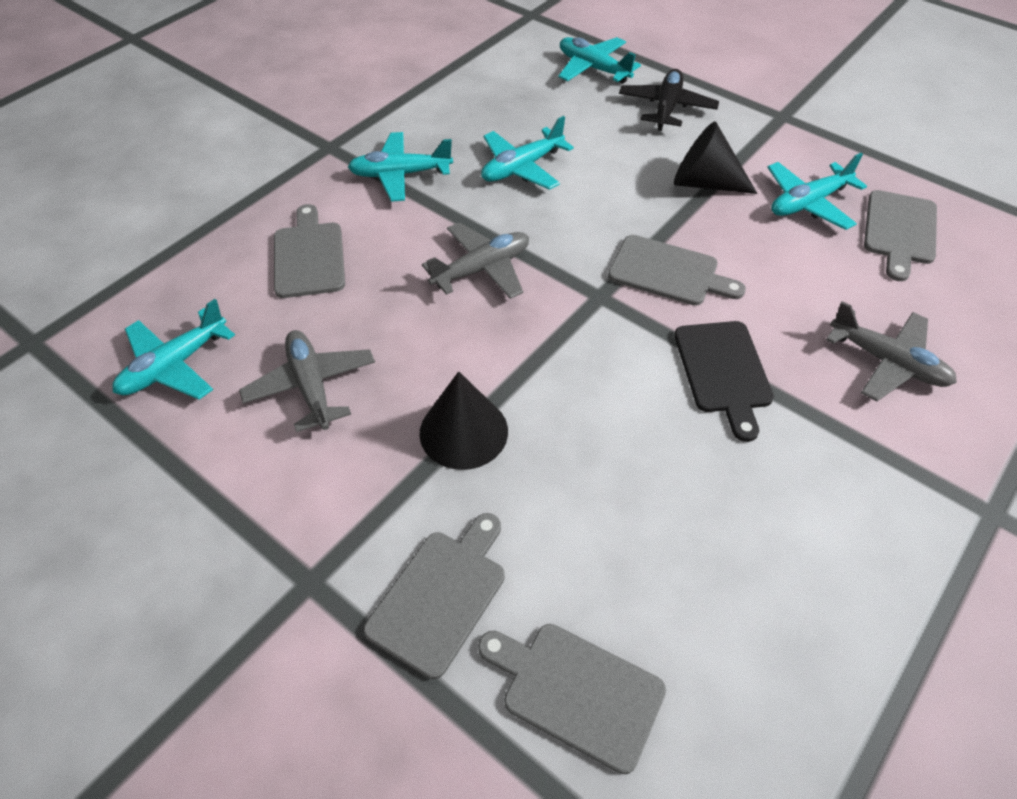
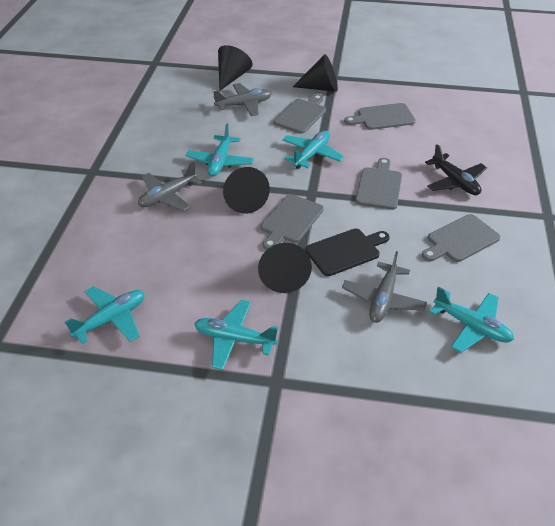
black cone: [419,371,508,470] [674,122,758,194] = 2 -> [218,45,253,91] [223,167,270,214] [258,243,312,293] [293,54,338,92] = 4

